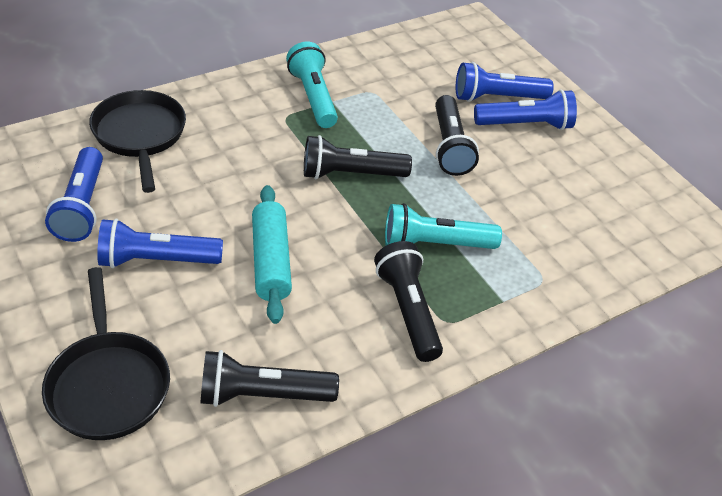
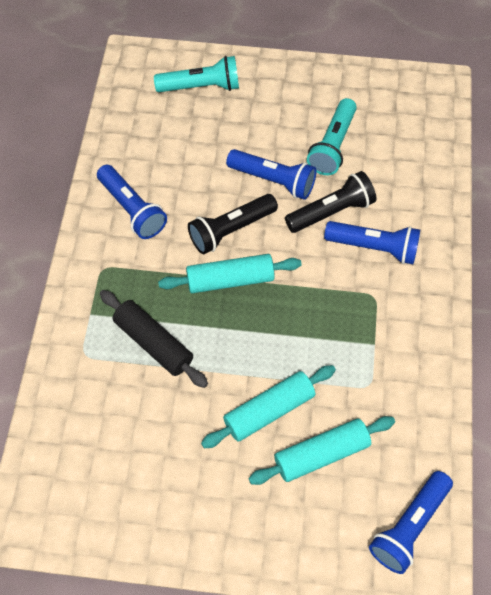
black flashlight: [200,350,339,407] [304,135,412,179] [374,241,443,362] [435,95,479,176] = 4 -> [188,194,278,254] [285,171,376,233] = 2
black pan: [42,267,170,440] [89,90,186,193] = 2 -> none = 0
black rolling pin: none = 0 -> [100,290,208,388] = 1
turquoise rolling pin: [252,185,292,324] = 1 -> [158,254,302,293] [201,365,336,448] [248,416,395,485] = 3

